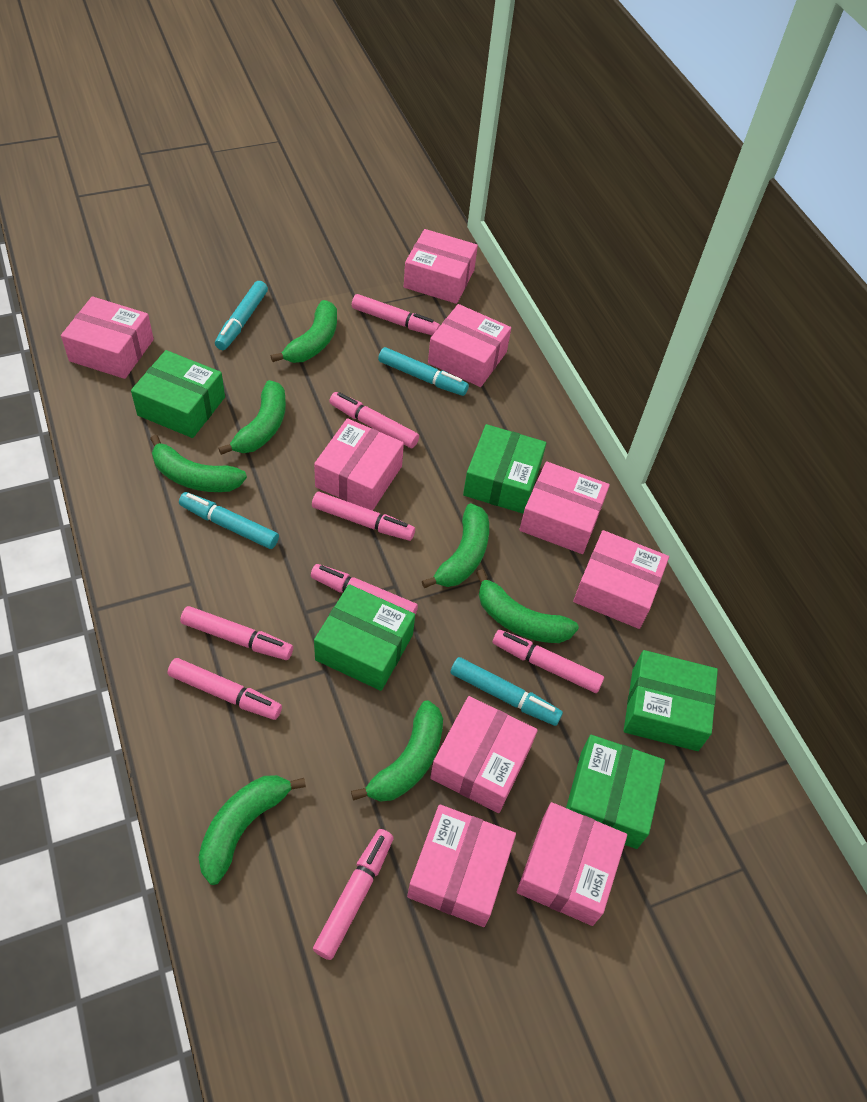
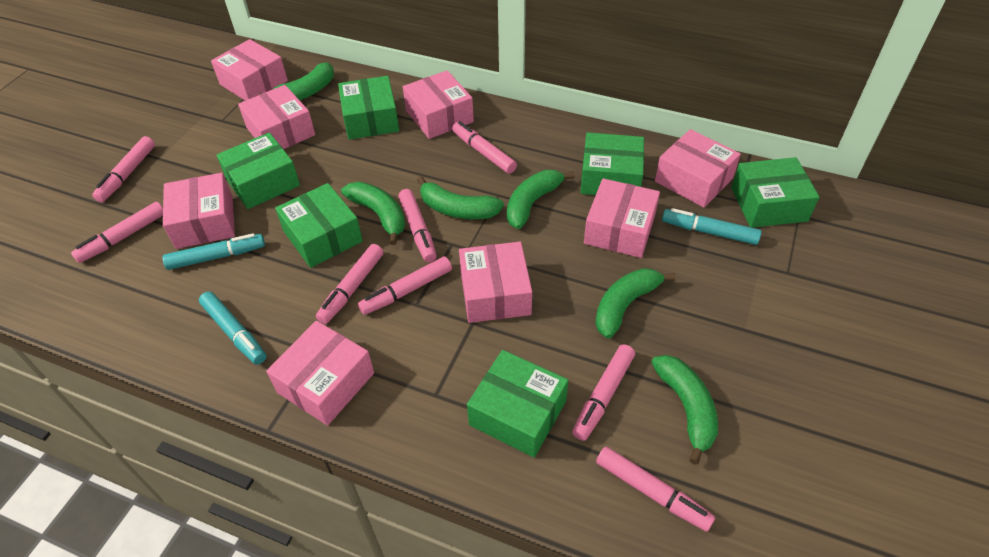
green banana: [150,435,247,492] [198,775,306,885] [218,380,286,455] [271,300,337,363] [351,700,443,802] [422,503,489,588] [476,569,579,643] = 7 -> [259,62,334,100] [341,182,405,245] [417,176,504,219] [507,170,574,229] [595,268,676,338] [651,355,718,465] = 6
green box: [131,350,225,438] [314,584,415,691] [463,424,546,514] [566,735,665,849] [624,650,718,751] = 5 -> [217,132,300,209] [275,183,363,268] [338,76,399,140] [467,350,568,457] [580,132,644,195] [731,157,819,228] = 6
pink box: [61,296,154,379] [314,418,404,511] [404,229,478,304] [407,804,516,927] [428,304,511,387] [430,696,538,813] [517,802,627,926] [519,461,610,554] [573,530,669,629] = 9 -> [163,173,235,249] [211,39,288,101] [238,85,315,149] [266,321,374,426] [403,70,474,139] [459,242,532,323] [584,178,660,258] [655,129,741,208] = 8
turquoise marker: [179,492,279,549] [215,281,268,350] [378,347,469,396] [451,657,563,726] = 4 -> [162,233,265,270] [199,291,266,365] [662,208,762,245] = 3

